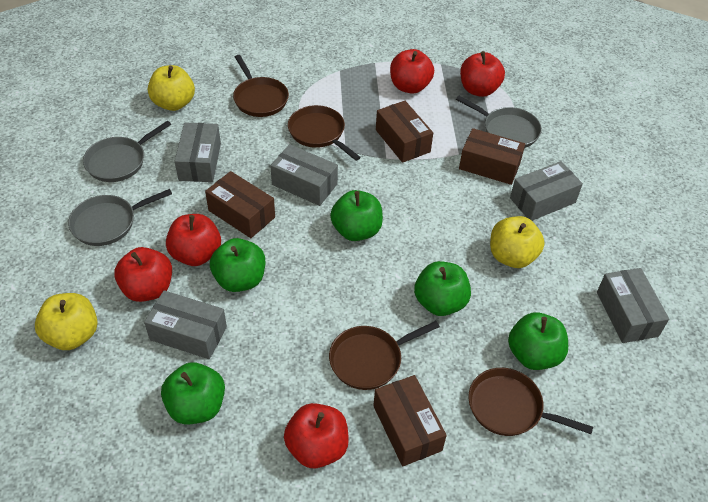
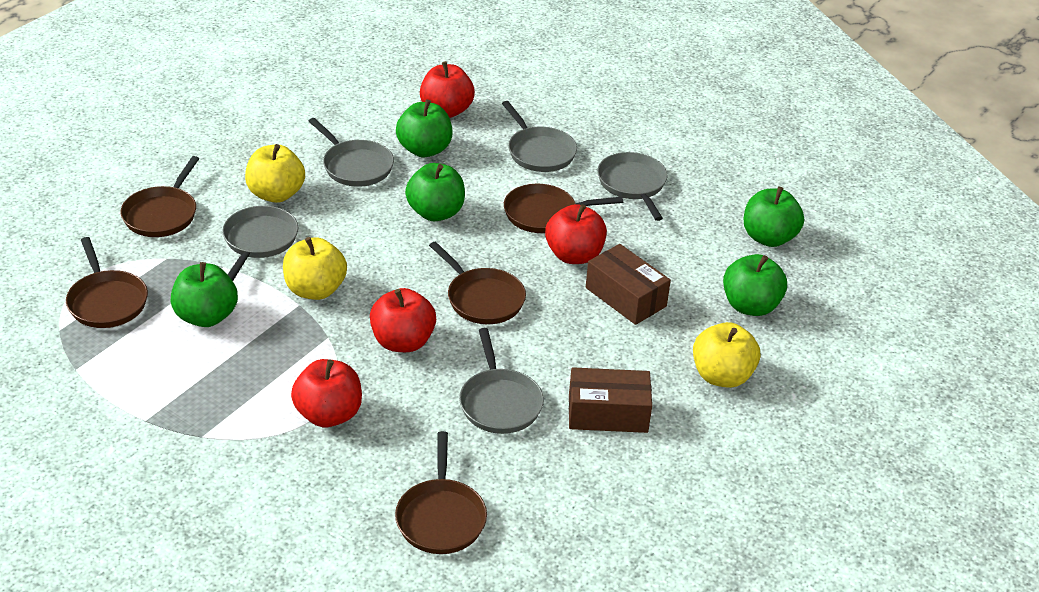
brown box: [205,171,275,238] [373,375,447,466] [376,101,433,163] [459,128,525,185] = 4 -> [569,367,652,433] [586,244,671,325] = 2
brown pan: [233,55,289,117] [288,105,361,161] [329,321,440,390] [468,368,593,436] = 4 -> [66,237,148,328] [120,156,199,237] [395,431,487,554] [429,241,526,324] [504,184,623,233] = 5
grey box: [144,290,227,359] [175,122,221,182] [270,144,338,206] [510,161,583,221] [597,268,669,343] = 5 -> none = 0
grey pan: [68,189,172,246] [83,121,171,182] [456,96,542,148] = 3 -> [222,206,298,281] [309,118,394,187] [459,328,544,434] [502,101,577,172] [597,152,667,221] = 5
red apple: [114,247,172,302] [166,214,221,266] [284,403,349,468] [390,49,434,94] [460,51,505,97] = 5 -> [291,359,362,427] [370,288,436,352] [420,61,475,118] [545,204,607,264] = 4

